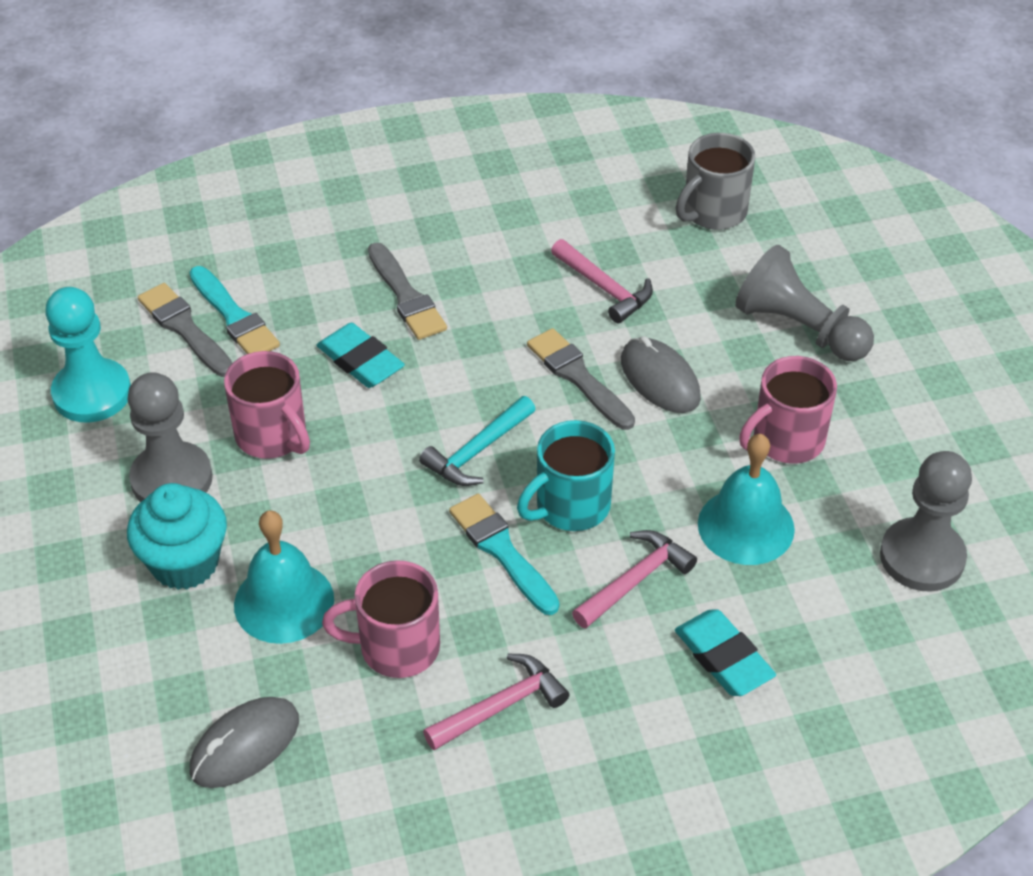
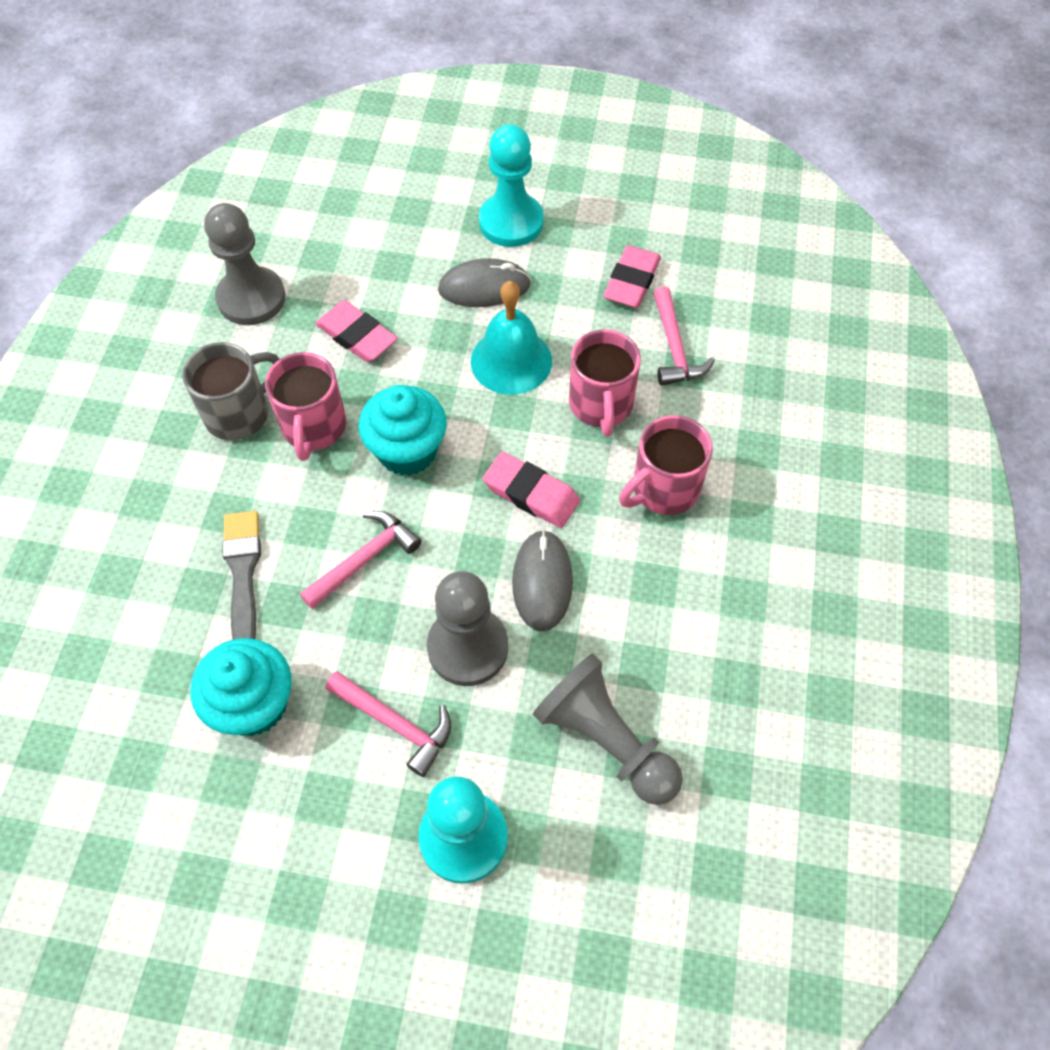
grey brush: [138,283,232,377] [368,242,447,340] [527,328,635,430] = 3 -> [223,511,261,640] = 1
pink eraser: none = 0 -> [315,300,398,362] [482,452,580,528] [603,245,661,308] = 3
turquoise bell: [234,510,334,644] [698,434,795,565] = 2 -> [471,281,552,395] = 1
turquoise brush: [189,266,280,354] [449,494,560,615] = 2 -> none = 0
turquoise cupcake: [127,483,227,590] = 1 -> [190,638,292,736] [359,385,447,476] = 2
turquoise eraser: [317,323,405,388] [675,609,776,696] = 2 -> none = 0
turquoise hammer: [419,396,536,486] = 1 -> none = 0
turquoise mug: [517,420,615,531] = 1 -> none = 0
turquoise pawn: [45,287,131,423] = 1 -> [418,777,508,884] [479,124,544,247] = 2

